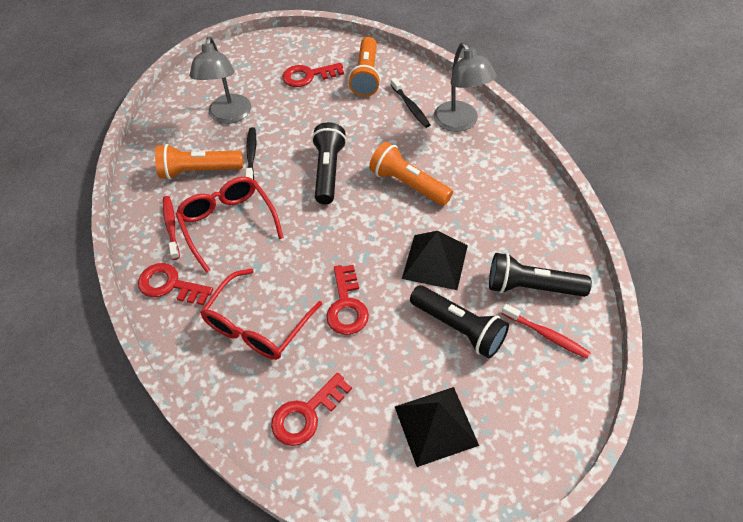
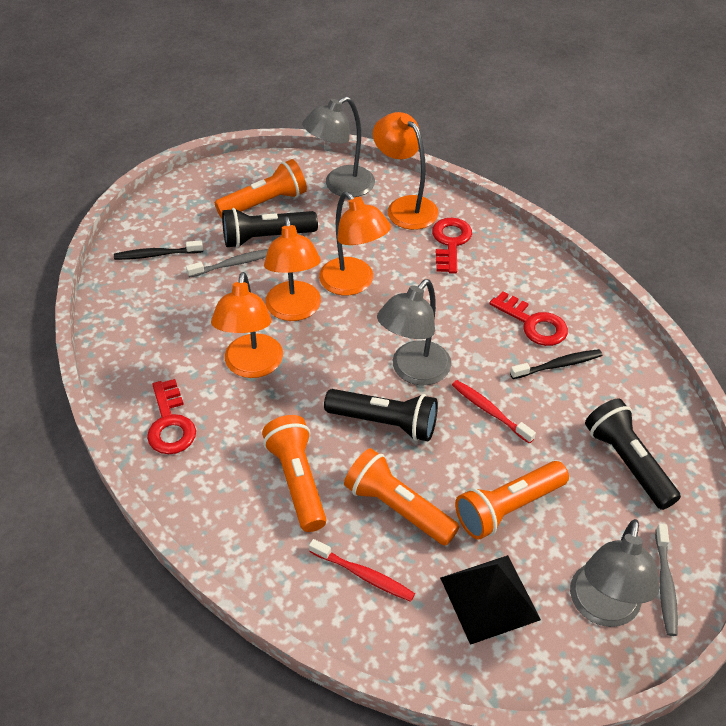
black pyramid: [395,387,479,467] [402,231,468,290] = 2 -> [440,555,541,645] = 1
grey lamp: [190,37,251,124] [434,42,497,132] = 2 -> [302,97,375,197] [377,279,451,385] [570,519,660,627] = 3
grey toothbrush: none = 0 -> [186,249,268,278] [655,524,678,636] = 2
orange flashlight: [155,144,243,180] [348,37,381,97] [369,142,453,206] = 3 -> [215,159,307,218] [262,415,327,532] [344,448,460,546] [455,461,569,540] = 4
orange lamp: none = 0 -> [211,272,283,378] [264,217,321,321] [319,192,391,296] [373,112,439,230] = 4
red glasses: [176,177,284,273] [200,268,322,360] = 2 -> none = 0
red key: [138,263,213,305] [271,373,352,446] [282,63,344,87] [326,265,369,335] = 4 -> [147,379,196,454] [432,218,472,274] [489,291,568,346] = 3

